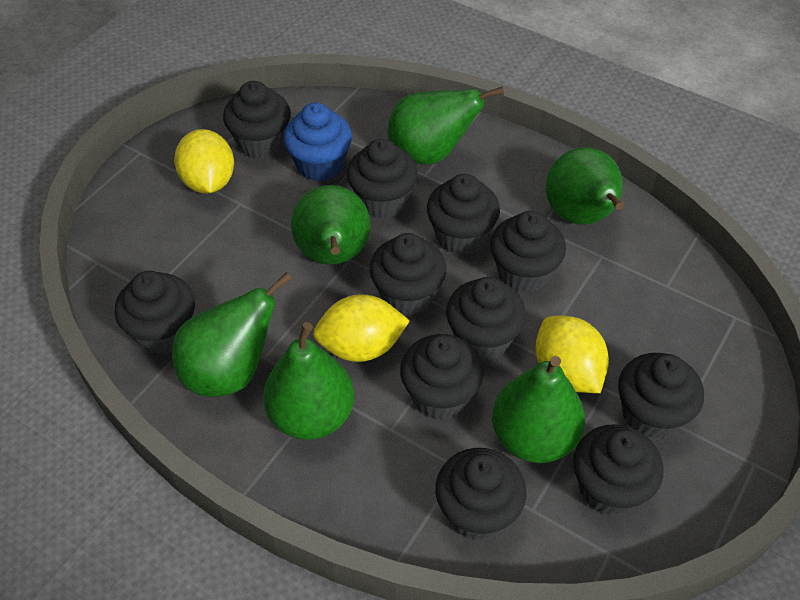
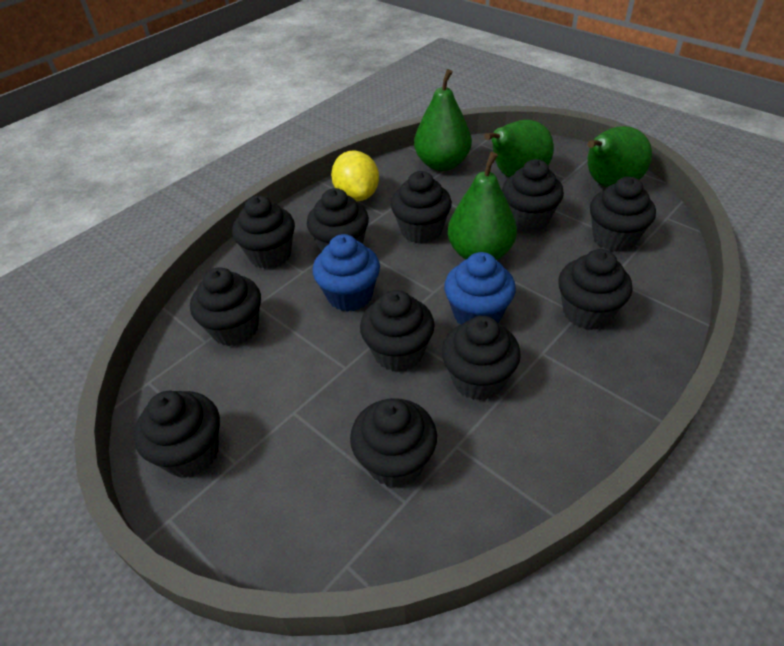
blue cupcake: [283,102,352,181] = 1 -> [313,234,380,312] [444,252,516,325] = 2
green pear: [172,272,292,397] [263,322,354,440] [291,185,370,265] [388,86,504,165] [492,356,585,463] [546,147,624,225] = 6 -> [414,69,472,171] [448,152,517,260] [484,120,554,177] [587,126,652,188] = 4
yellow lemon: [174,129,234,194] [313,294,410,362] [535,316,609,393] = 3 -> [331,150,379,201] = 1

